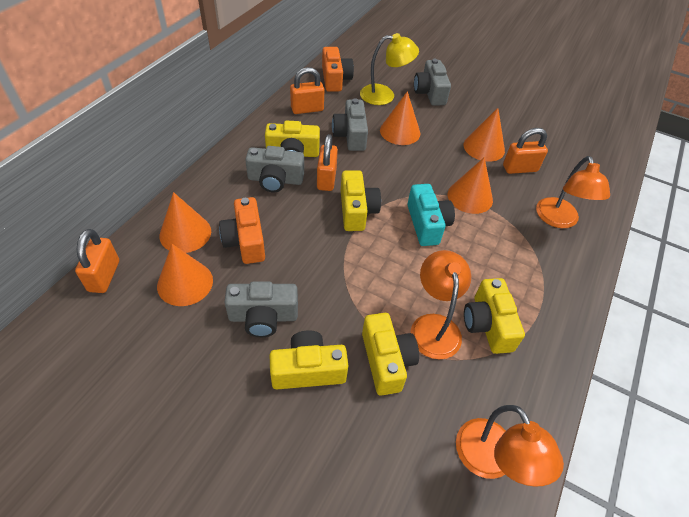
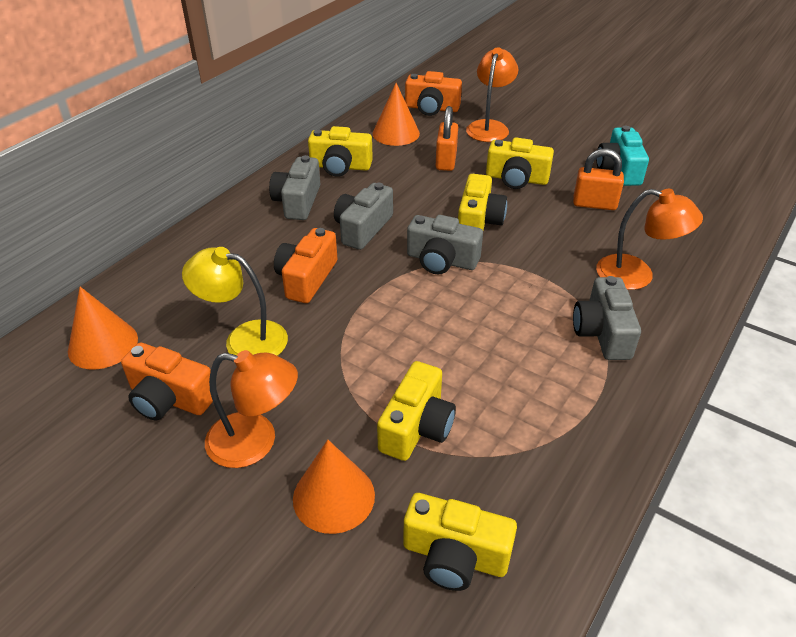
orange camera: [219,197,265,264] [322,47,354,92] = 2 -> [121,342,213,421] [274,228,338,303] [405,71,462,116] = 3
orange cone: [157,244,213,306] [159,192,211,253] [380,91,421,145] [448,157,493,214] [464,108,505,162] = 5 -> [68,287,138,369] [293,440,375,534] [373,83,420,146] = 3
orange padlock: [75,229,119,293] [290,67,324,114] [317,134,338,191] [503,128,548,174] = 4 -> [436,106,458,171] [573,148,624,210] = 2

